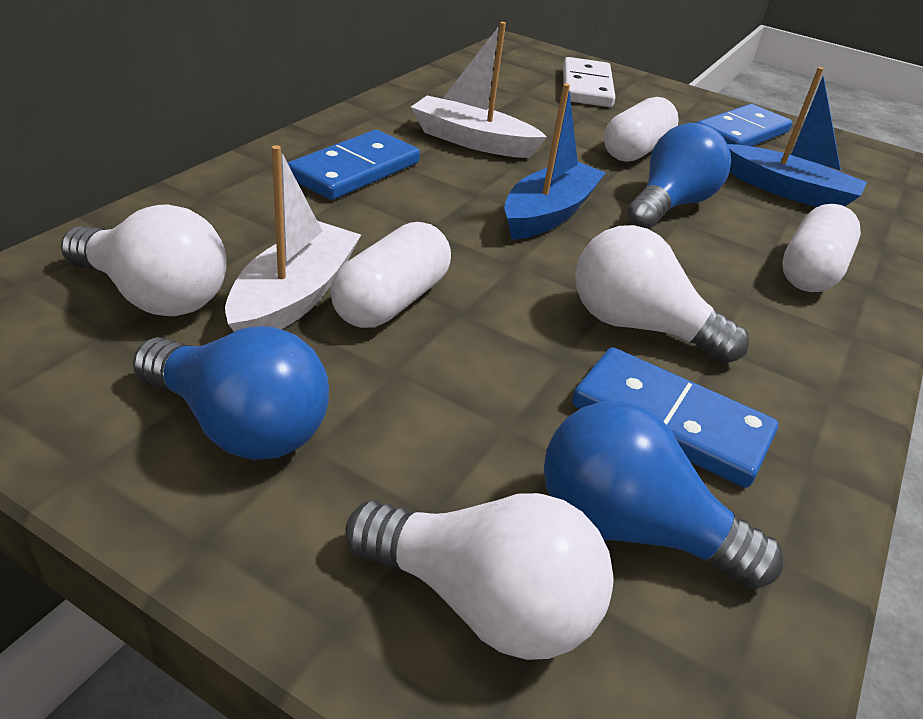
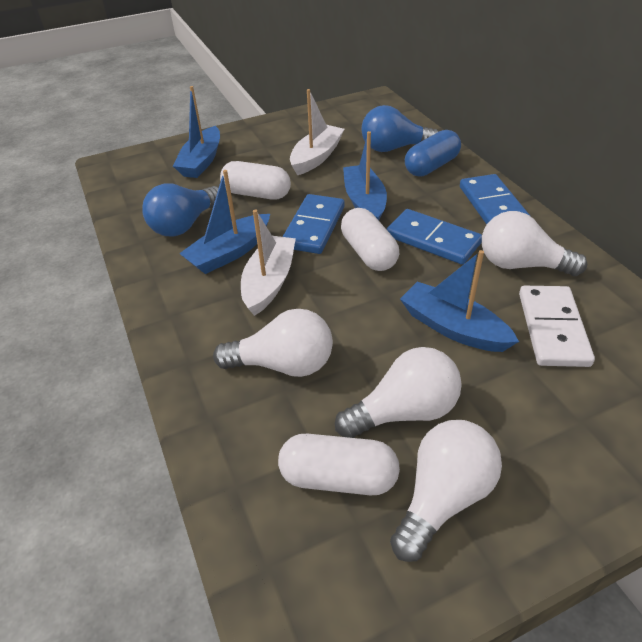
blue boat: [504,84,606,240] [727,67,867,207] = 2 -> [173,86,220,178] [179,170,270,274] [343,131,387,220] [400,250,519,352] = 4
blue capsule: none = 0 -> [405,130,461,177] = 1
blue light bulb: [133,326,329,460] [544,401,784,589] [627,123,731,229] = 3 -> [142,184,219,237] [361,105,439,152] = 2
white light bulb: [61,204,227,316] [345,493,613,660] [575,225,749,363] = 3 -> [213,309,333,377] [335,347,462,438] [390,420,502,562] [482,211,587,276] = 4

